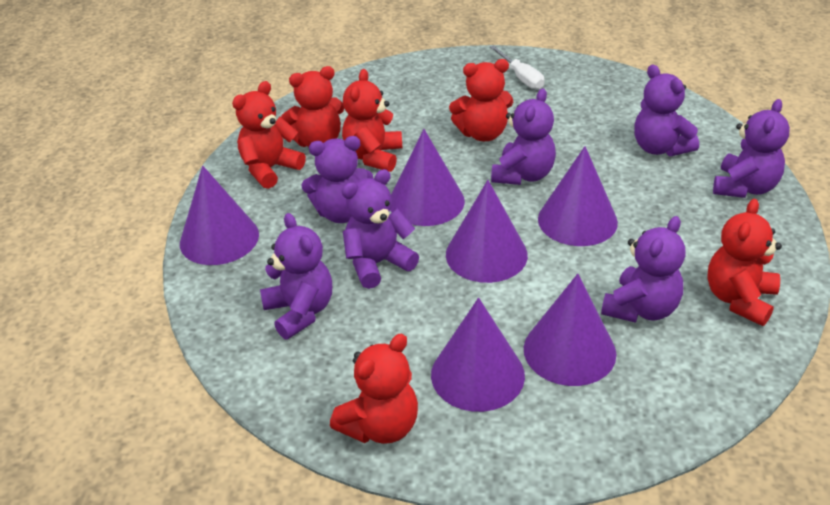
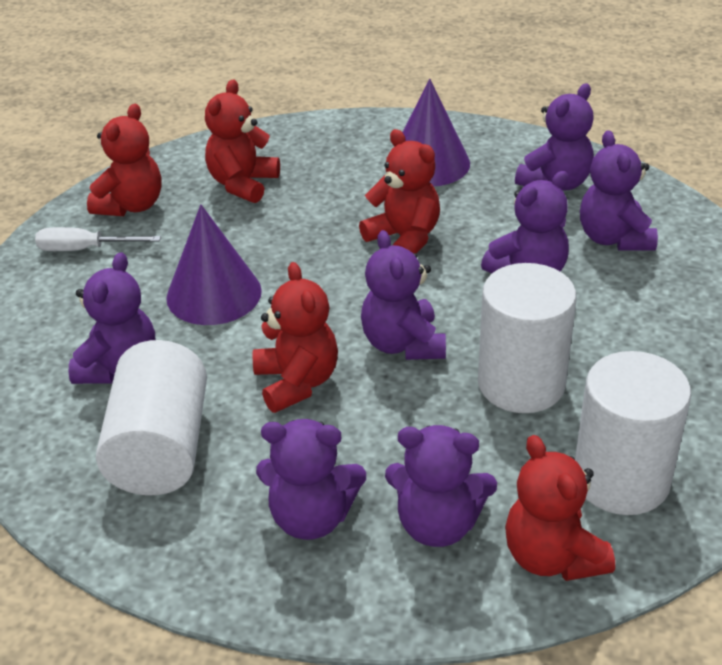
purple cone: [180,166,259,265] [390,129,465,226] [431,298,525,412] [446,180,528,283] [524,274,616,386] [538,146,618,246] = 6 -> [166,204,262,325] [403,79,470,186] = 2
red teddy bear: [232,81,306,189] [281,66,344,147] [330,333,418,444] [342,69,402,172] [449,59,513,141] [707,199,782,326] = 6 -> [87,104,162,216] [205,79,280,203] [253,262,338,413] [359,129,440,254] [505,435,615,581] = 5
white cylinder: none = 0 -> [96,340,207,495] [478,263,577,413] [575,351,691,515] = 3

